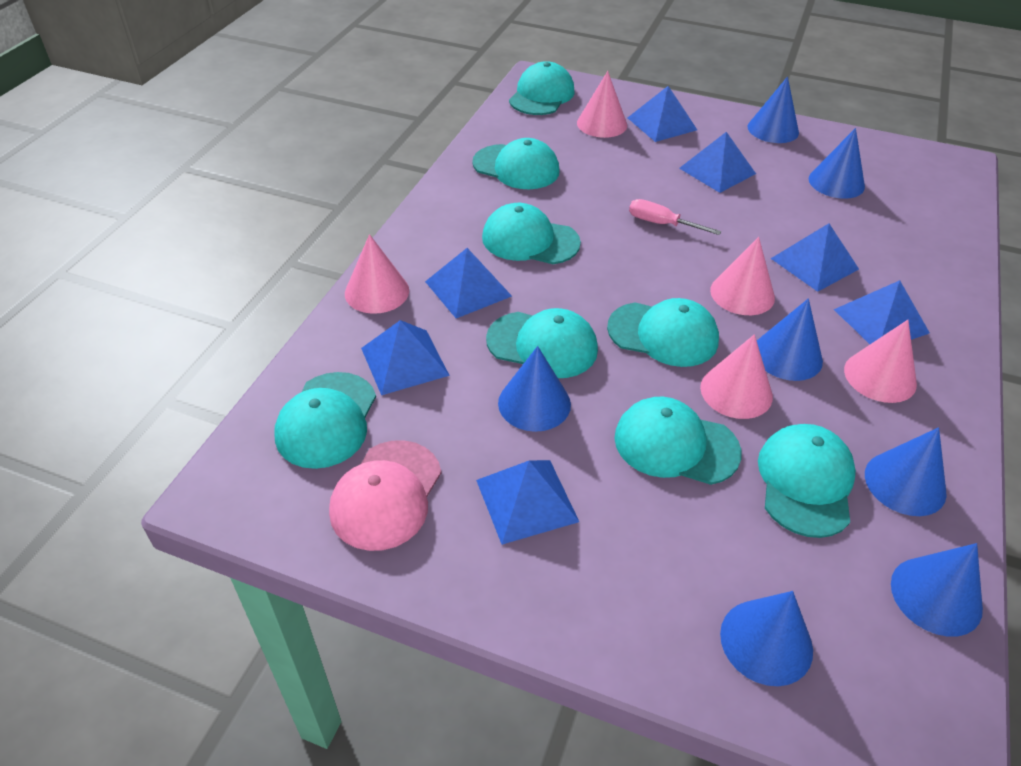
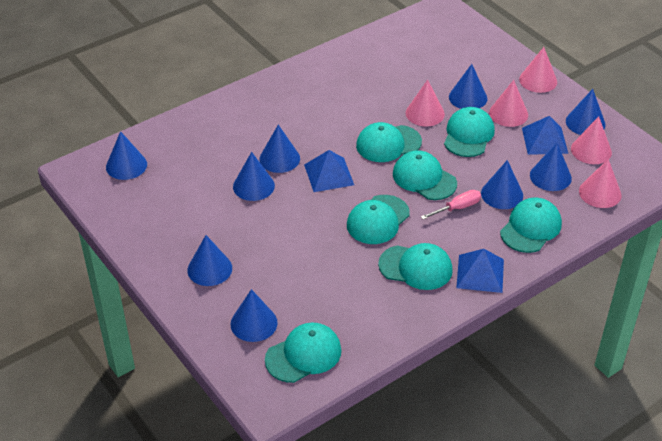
blue cone: [498,346,571,432] [720,591,813,686] [748,76,799,143] [757,298,823,381] [809,128,865,199] [865,427,947,516] [891,543,983,637] = 7 -> [106,131,147,180] [187,235,232,286] [231,289,278,342] [233,152,275,201] [259,125,300,173] [449,64,487,109] [481,160,523,209] [530,143,572,191] [566,89,606,135] = 9
blue pyramid: [361,320,450,395] [425,248,512,318] [476,460,579,545] [628,86,697,142] [679,132,756,193] [770,224,859,292] [834,280,930,344] = 7 -> [304,150,354,192] [456,249,504,293] [522,116,568,155] = 3
pink cap: [329,440,441,551] = 1 -> none = 0
turquoise cap: [274,372,376,469] [472,138,560,189] [482,203,581,264] [486,308,598,378] [509,61,575,115] [607,298,719,367] [615,397,742,485] [758,424,856,538] = 8 -> [265,323,341,383] [347,195,410,244] [356,122,422,162] [378,243,453,290] [393,150,457,200] [444,107,495,157] [500,198,562,253] = 7

